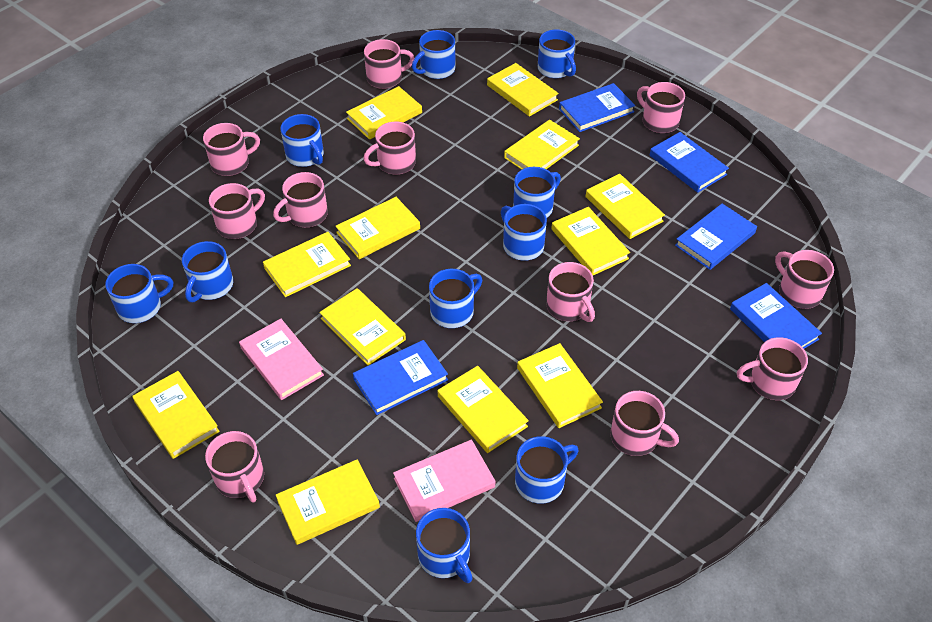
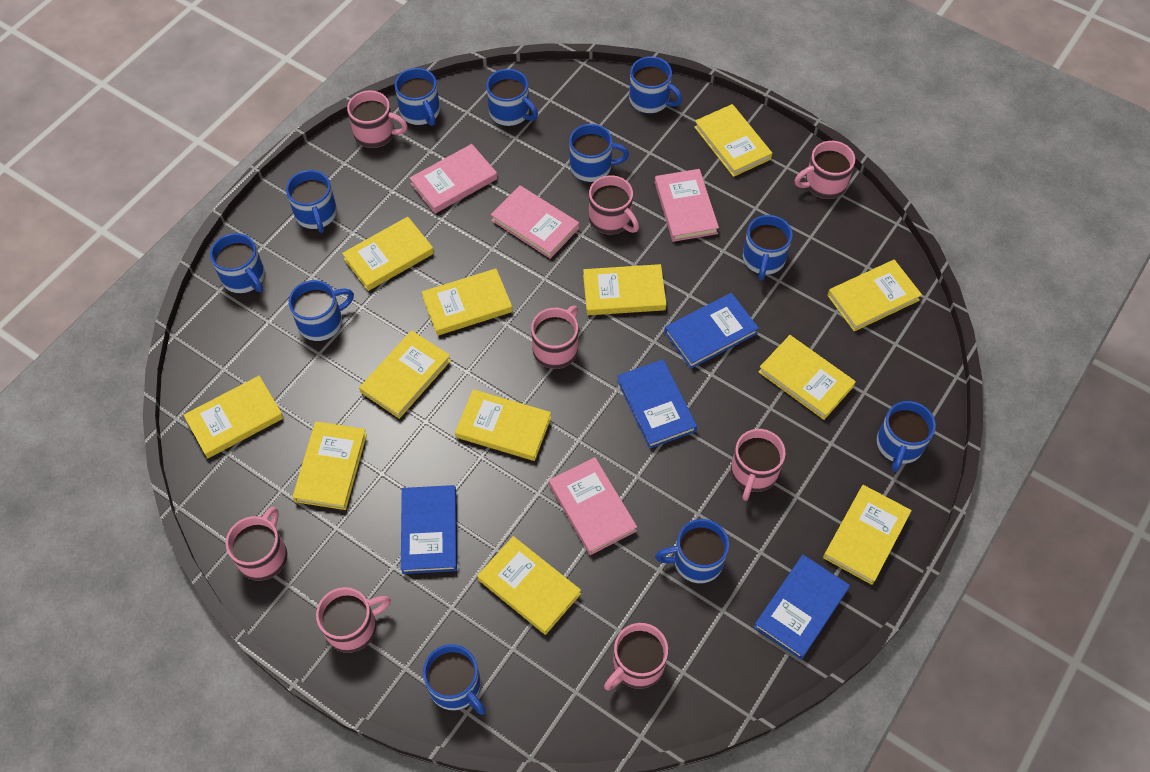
blue book: [353,340,448,415] [559,83,635,132] [650,132,729,193] [675,204,757,270] [730,283,822,349] = 5 -> [401,485,457,574] [617,359,697,449] [664,293,759,369] [754,555,850,660] = 4
blue mug: [105,264,173,323] [182,241,233,302] [281,114,324,167] [412,30,455,79] [416,508,473,583] [429,269,482,328] [501,204,547,261] [513,167,561,218] [515,436,579,504] [538,29,576,78] = 10 -> [210,233,265,293] [286,170,337,233] [289,280,354,341] [395,68,440,126] [423,644,486,715] [486,69,538,126] [569,124,629,182] [629,56,682,113] [655,519,729,583] [743,215,792,281] [876,401,936,472] = 11
pink book: [239,319,324,400] [393,440,495,522] = 2 -> [410,144,497,214] [491,186,579,259] [549,457,637,555] [655,169,719,242] = 4
pink mug: [203,123,260,176] [205,431,264,503] [209,183,265,239] [273,172,328,227] [363,121,416,175] [364,39,414,89] [546,262,595,322] [610,391,679,456] [637,82,685,133] [737,337,808,400] [775,250,834,309] = 11 -> [226,506,288,581] [316,587,391,653] [347,90,408,148] [531,305,578,369] [589,175,639,235] [604,623,668,691] [731,429,786,501] [794,141,855,199] = 8

